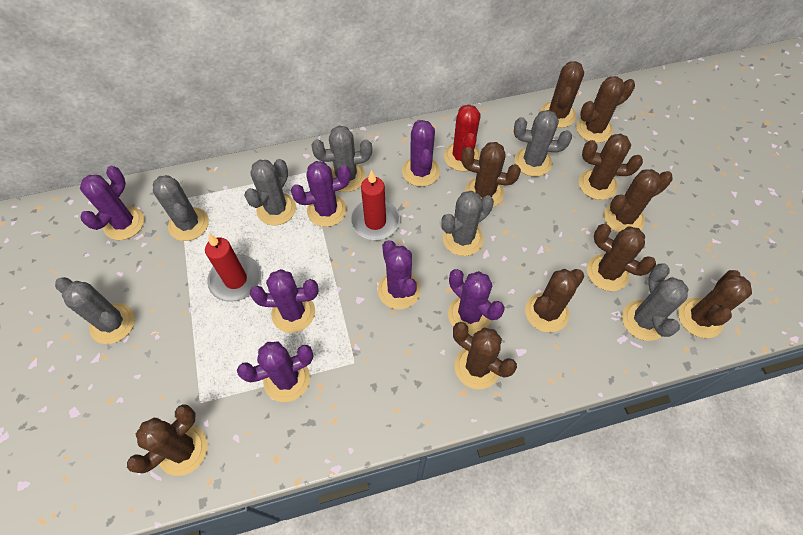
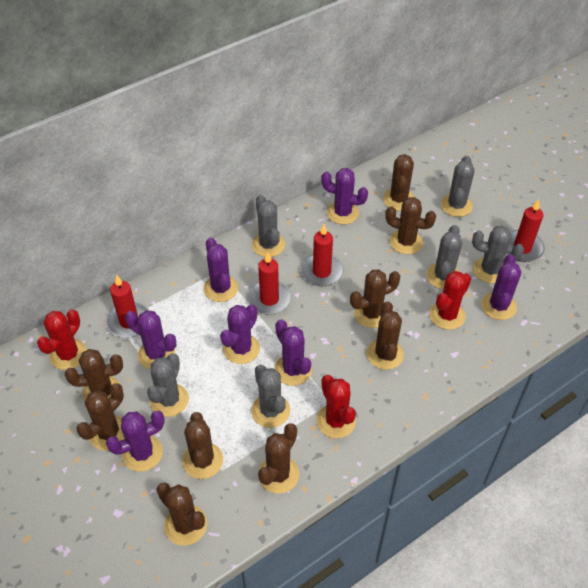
brown cactus: [127,404,207,476] [453,322,517,389] [461,142,521,207] [525,269,584,332] [540,61,584,128] [576,76,635,143] [579,134,643,200] [587,224,656,291] [604,169,673,233] [678,270,752,338] = 10 -> [65,349,123,401] [76,383,125,451] [157,483,207,546] [182,412,223,479] [258,423,299,494] [350,270,400,328] [367,301,404,370] [383,154,414,211] [385,197,436,254] = 9
grey cactus: [55,277,135,344] [153,175,209,241] [244,159,296,225] [311,126,372,192] [441,191,494,256] [514,110,572,177] [622,264,688,341] = 7 -> [147,353,189,417] [251,365,290,428] [252,195,285,257] [426,225,462,289] [441,156,475,217] [472,226,524,283] = 6
red cactus: [444,104,481,171] = 1 -> [37,309,87,370] [317,375,356,438] [430,271,471,330] = 3
red candle: [205,234,261,302] [350,170,400,241] = 2 -> [106,275,150,338] [247,252,292,315] [301,224,344,286] [507,199,545,262] = 4

